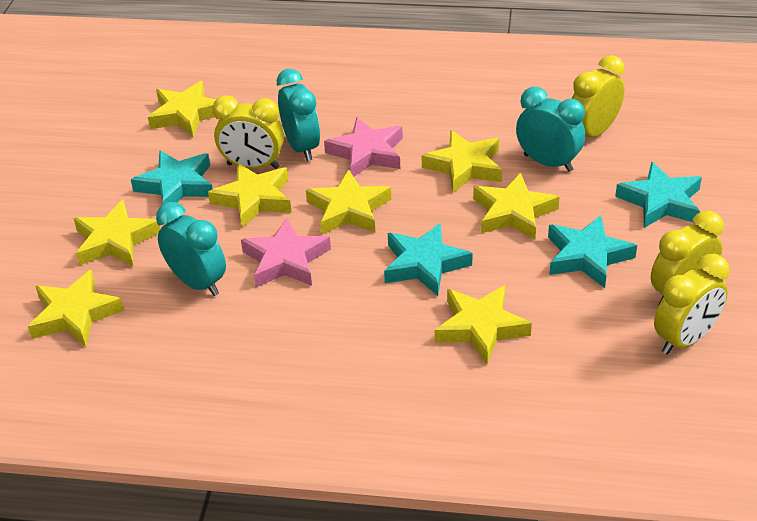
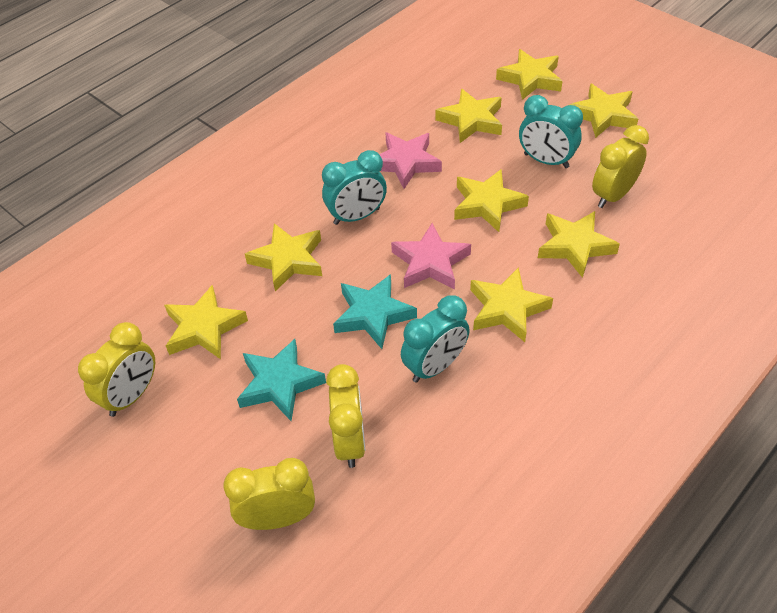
turquoise star: [131,151,212,204] [384,223,473,296] [548,215,637,288] [615,162,702,228] = 4 -> [237,339,326,421] [333,274,417,349] = 2

